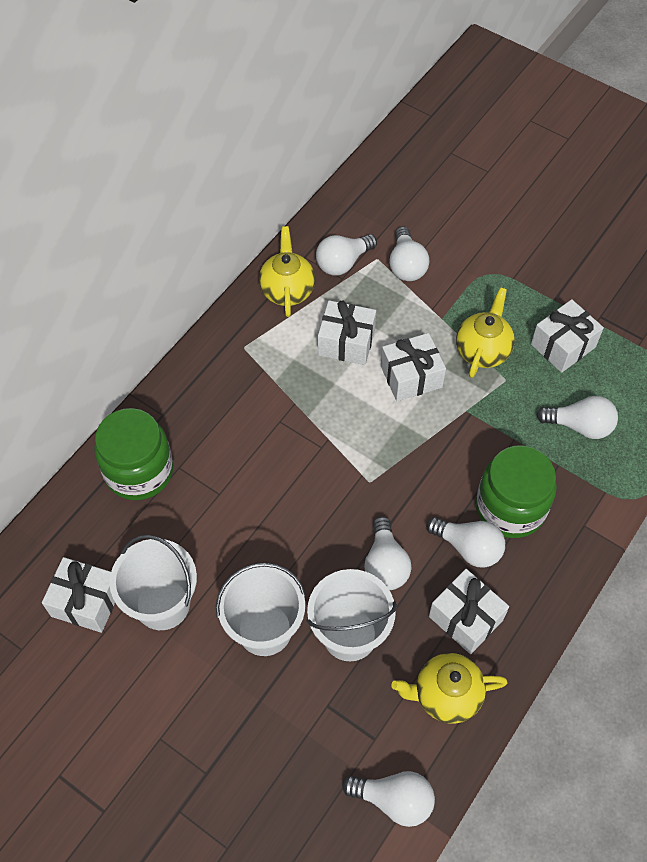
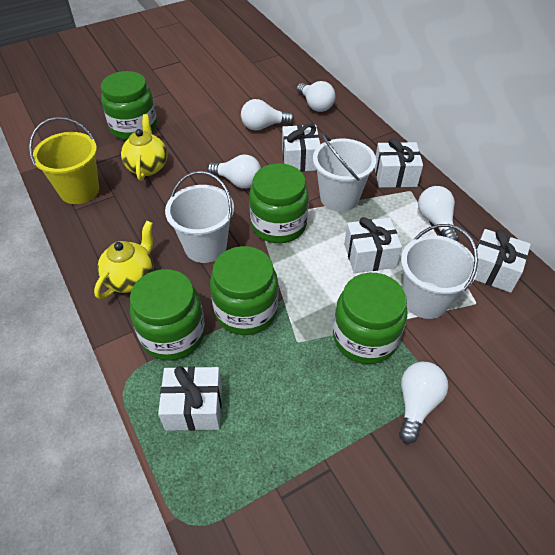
green jar: [94,408,173,500] [476,445,557,538] = 2 -> [101,71,157,140] [130,269,205,361] [210,246,278,335] [249,163,309,243] [333,273,407,364] = 5
white light bulb: [316,234,377,275] [342,771,435,827] [364,516,412,590] [389,226,430,281] [426,517,505,568] [536,396,618,439] = 6 -> [207,154,261,189] [241,99,294,131] [297,81,335,112] [399,362,448,444] [418,186,459,242] = 5
yellow bucket: none = 0 -> [29,117,99,204] = 1
yellow teapot: [259,226,315,317] [391,653,507,724] [456,287,515,378] = 3 -> [94,221,154,299] [121,114,167,181] = 2

